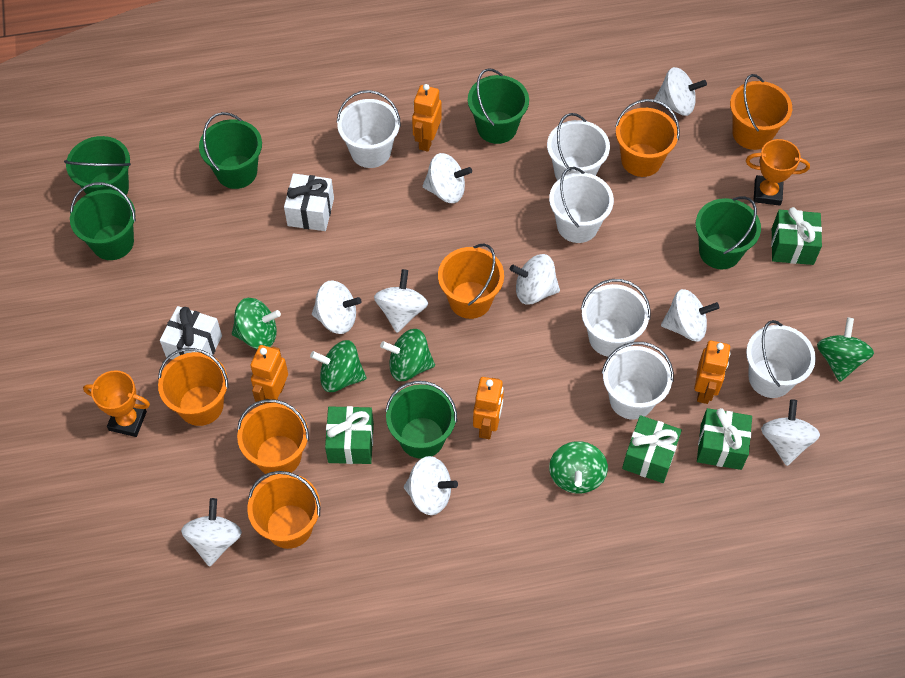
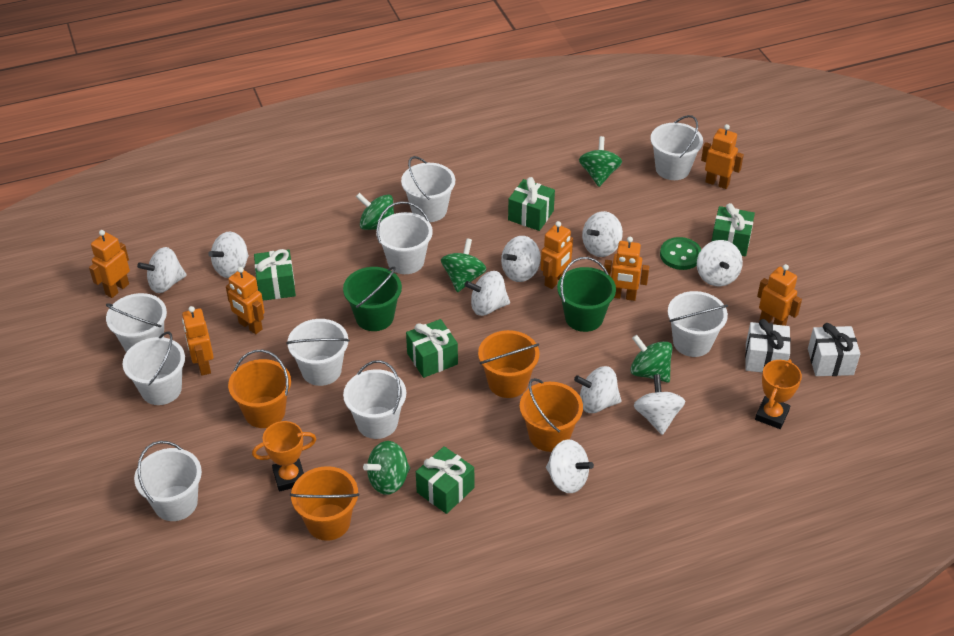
green bucket: [64,136,131,195] [70,182,136,260] [199,112,262,189] [385,381,457,459] [468,68,529,144] [696,196,761,269] = 6 -> [343,267,402,331] [557,257,616,332] = 2
green button: none = 0 -> [660,237,701,270] = 1
green gift: [325,406,374,464] [622,415,682,483] [697,408,752,470] [771,207,822,265] = 4 -> [254,249,296,301] [406,319,458,378] [416,446,474,514] [508,177,555,231] [711,203,755,257] = 5
orange bucket: [158,348,229,426] [237,399,309,476] [247,471,320,549] [438,244,504,319] [615,99,680,177] [730,74,792,150] = 6 -> [228,350,291,428] [290,466,360,541] [478,330,540,398] [520,378,583,452] = 4
orange robot: [250,345,288,404] [412,84,442,152] [473,377,504,439] [694,341,730,404] = 4 -> [89,230,130,298] [182,306,214,376] [226,267,265,334] [541,221,573,289] [604,237,649,301] [701,124,744,189] [757,264,802,326] = 7
white bucket: [336,90,401,168] [547,113,610,181] [549,167,614,243] [581,279,651,357] [602,342,674,420] [746,320,816,398] = 6 -> [106,293,167,352] [122,331,185,405] [134,441,202,521] [286,319,350,386] [343,360,406,439] [376,201,433,274] [401,156,455,222] [651,115,703,180] [668,291,728,357] = 9

